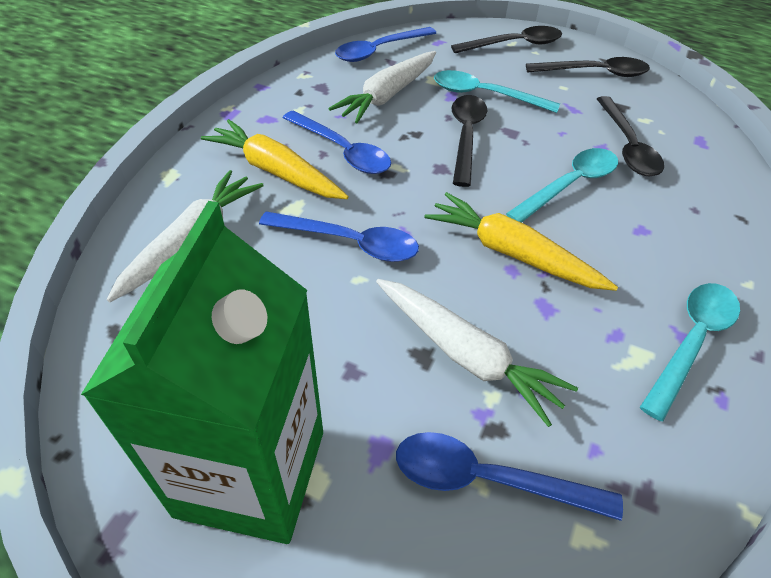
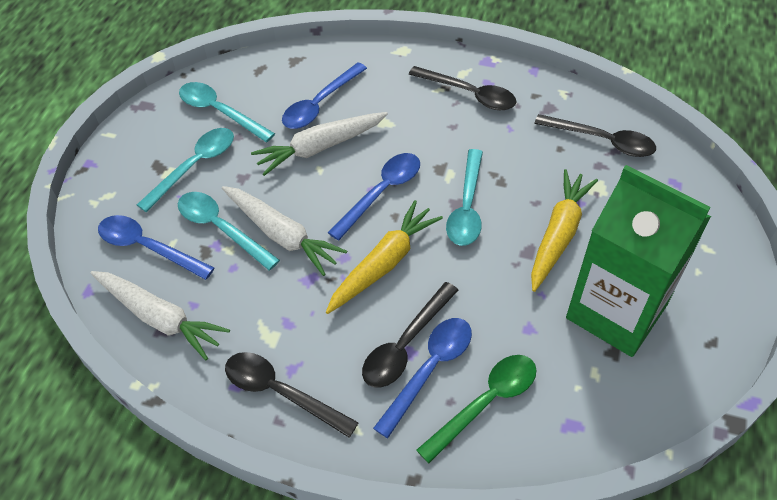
green spoon: none = 0 -> [416,355,537,463] = 1
turquoise spoon: [434,70,560,113] [506,148,618,223] [640,283,740,421] = 3 -> [137,128,234,212] [178,192,280,270] [179,82,275,142] [446,149,483,246] = 4

